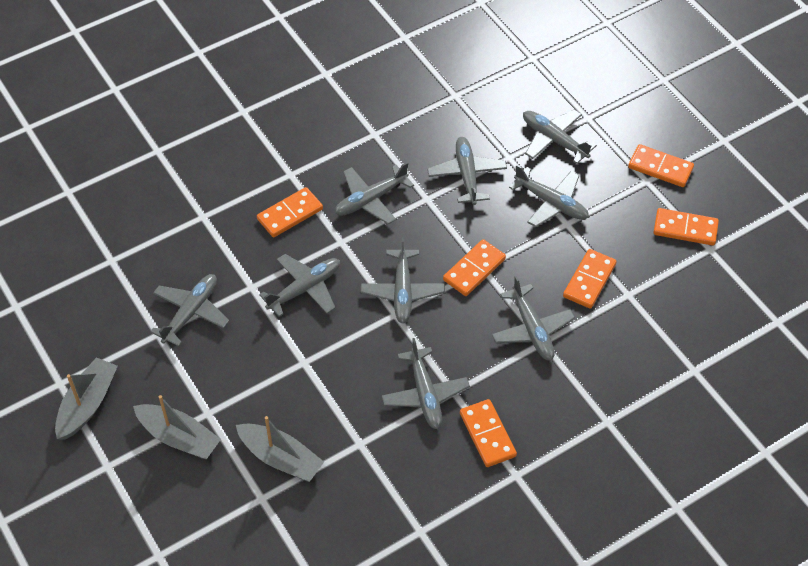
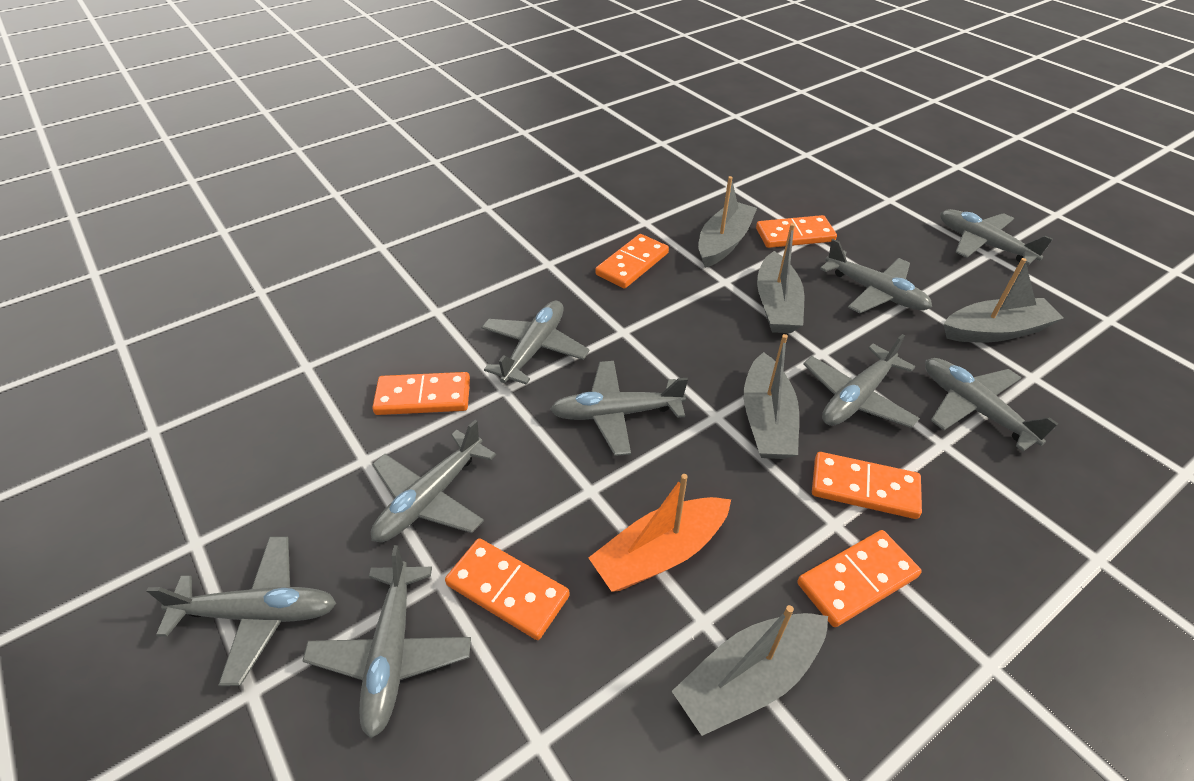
grey boat: [55,357,118,440] [133,395,221,459] [236,416,324,482] = 3 -> [672,605,828,736] [698,176,757,268] [744,334,799,459] [757,223,804,333] [944,258,1064,343] = 5
orange boat: none = 0 -> [588,474,731,592] = 1

